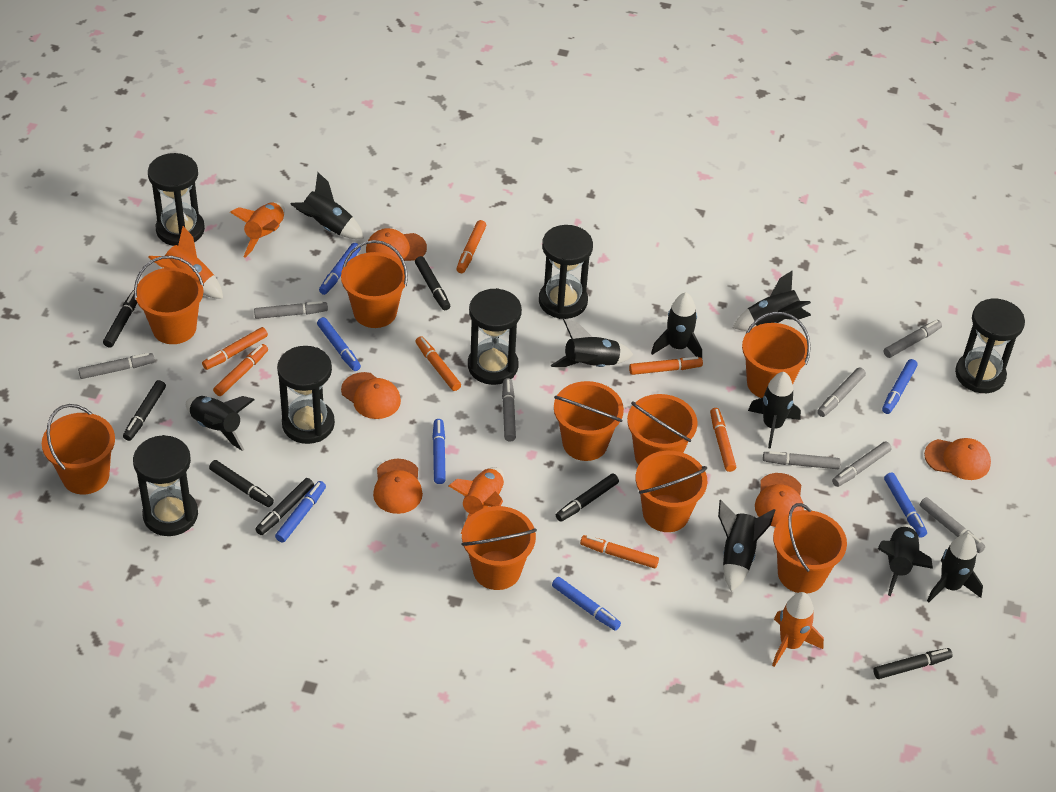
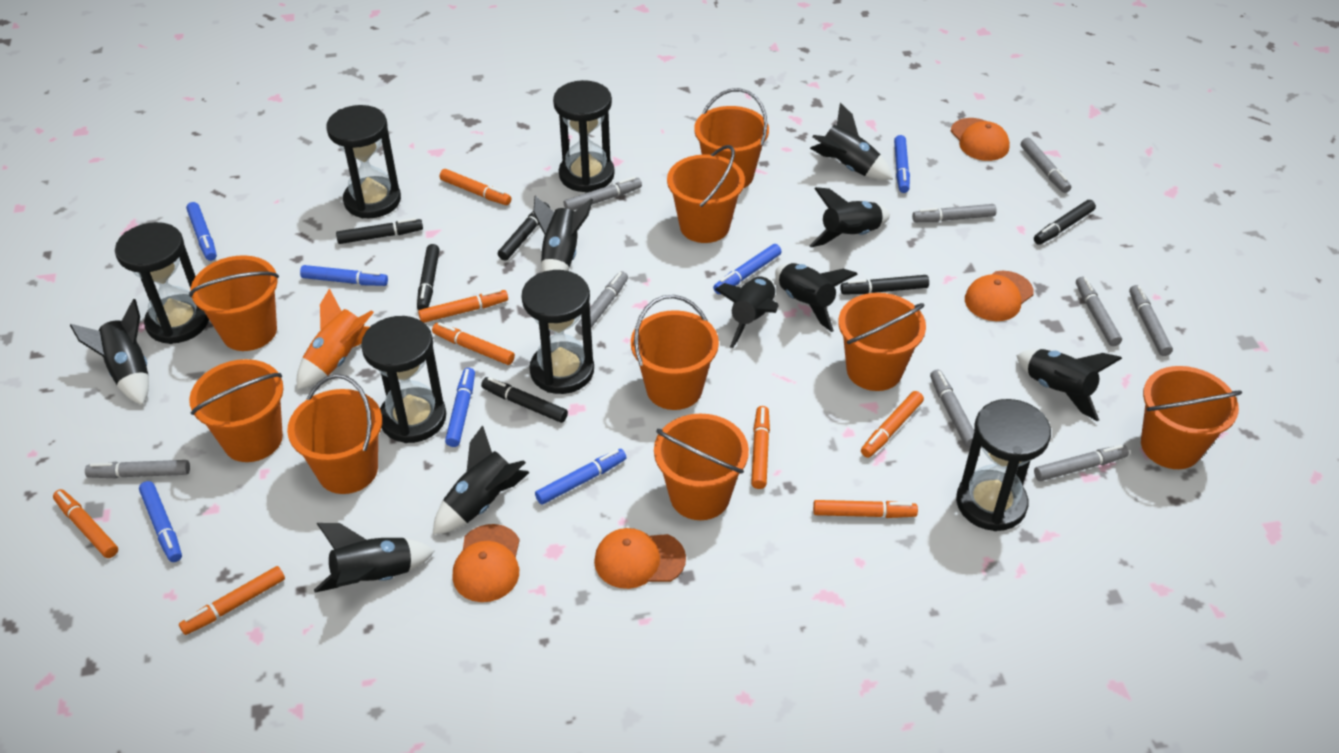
black marker: [103,290,137,348] [123,380,166,441] [209,460,274,507] [255,478,314,535] [415,256,450,310] [556,473,619,522] [873,648,953,679] = 7 -> [336,218,423,244] [417,244,440,310] [481,377,568,423] [498,202,550,261] [840,275,929,294] [1034,200,1096,245] = 6
grey marker: [78,353,155,379] [254,301,328,319] [502,378,516,442] [763,451,841,469] [817,367,866,417] [832,441,892,487] [884,320,942,358] [920,497,985,553] = 8 -> [85,460,190,478] [564,177,642,211] [575,271,628,335] [912,204,996,222] [930,370,974,447] [1021,138,1071,193] [1034,445,1129,481] [1076,277,1122,346] [1129,285,1173,356] = 9
orange cap: [341,372,401,419] [366,228,427,261] [373,459,423,514] [755,473,804,527] [924,438,991,480] = 5 -> [452,524,520,602] [594,528,686,589] [951,118,1010,161] [965,271,1034,321] = 4
orange marker: [202,327,268,370] [213,344,268,396] [416,336,461,391] [456,220,486,273] [580,535,659,569] [629,357,703,375] [710,408,736,472] = 7 -> [53,489,118,558] [179,566,285,635] [418,289,508,323] [432,322,515,365] [440,169,511,205] [751,406,770,489] [813,500,918,518] [861,391,924,458] = 8
orange rocket: [148,226,223,298] [230,202,285,258] [449,467,504,534] [772,592,824,667] = 4 -> [297,288,374,390] = 1

